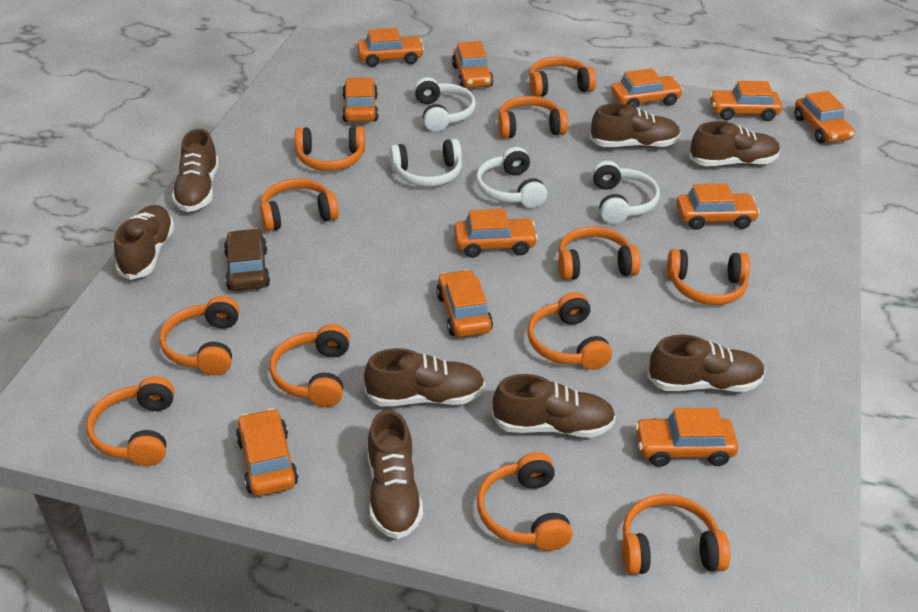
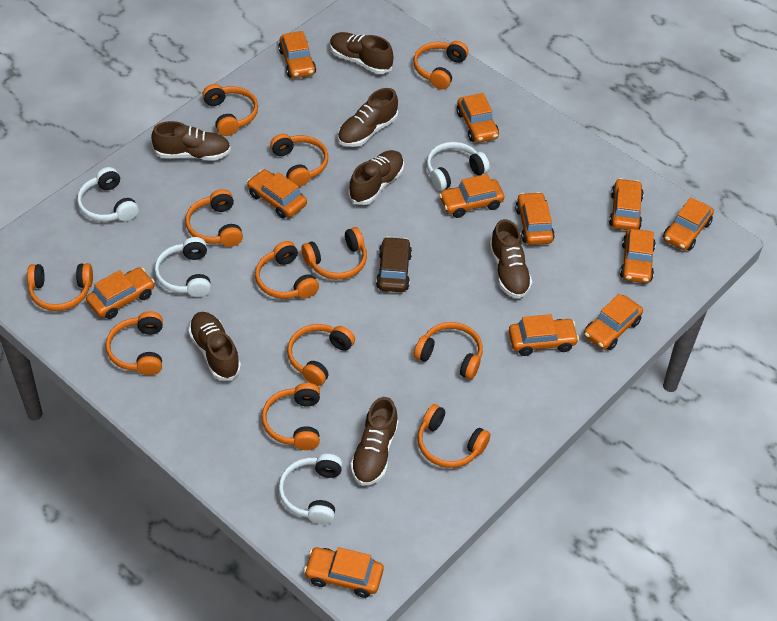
brown shoe: [114,205,175,280] [172,129,219,212] [364,348,485,406] [367,410,423,539] [492,374,616,438] [590,103,681,148] [647,334,765,392] [689,121,780,166] = 8 -> [151,121,231,161] [188,312,241,380] [330,32,393,74] [338,88,398,147] [348,150,404,205] [350,397,399,486] [489,219,532,299] = 7
orange car: [236,408,298,496] [342,77,378,122] [357,28,424,67] [436,270,493,337] [452,41,493,88] [454,209,538,258] [611,68,683,108] [635,408,738,467] [676,184,760,230] [710,81,782,121] [794,91,855,143] = 11 -> [86,267,155,319] [247,169,307,219] [278,31,316,78] [304,547,384,598] [439,174,504,218] [457,93,499,143] [509,314,579,356] [515,192,555,245] [584,294,643,350] [609,178,644,230] [620,229,656,283] [663,197,714,251] = 12

